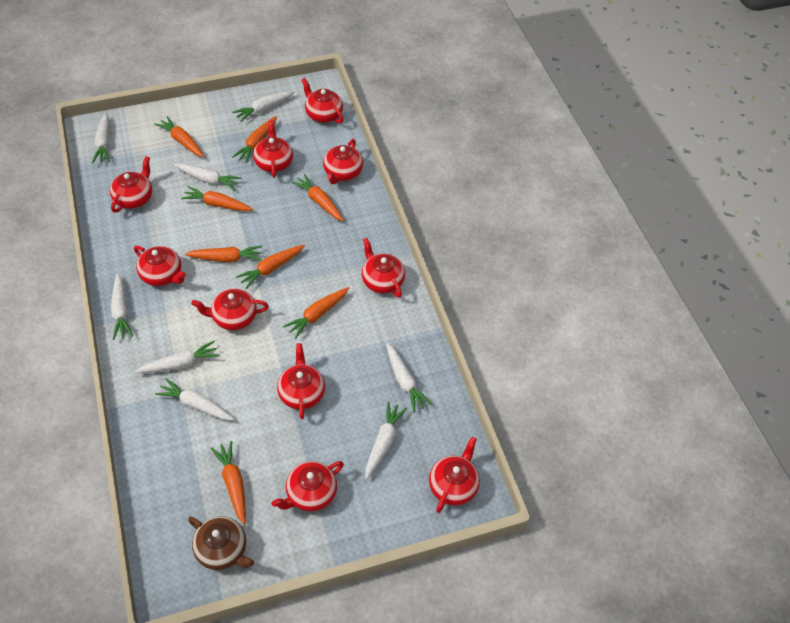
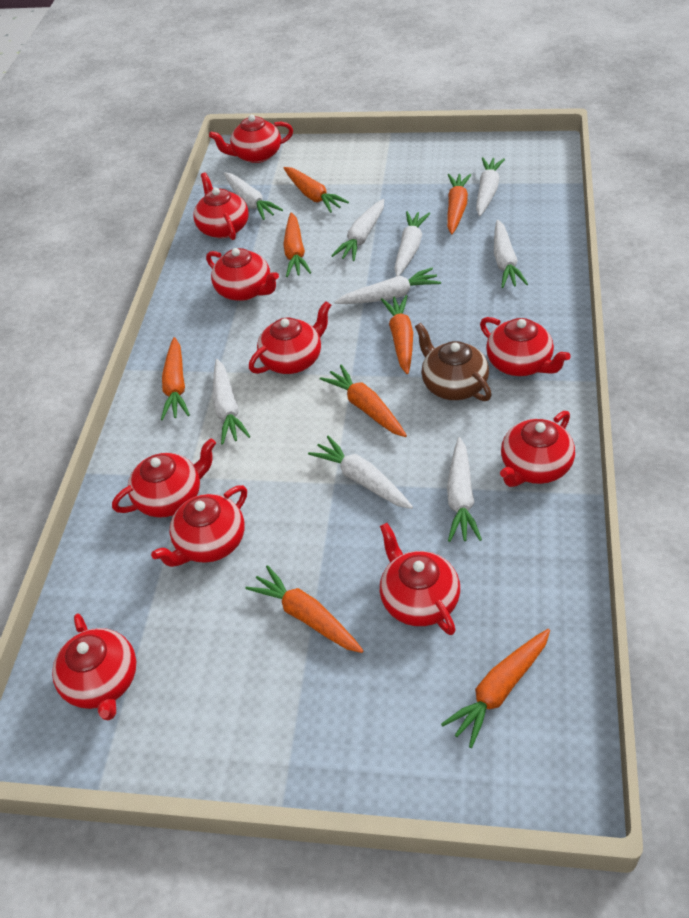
white carrot: [92,112,110,163] [111,274,133,340] [135,341,220,373] [155,378,234,420] [173,163,242,190] [232,91,295,122] [365,401,407,479] [386,343,432,413] = 8 -> [213,359,251,445] [224,172,283,220] [308,436,413,509] [331,199,384,261] [335,268,441,304] [394,211,430,276] [447,437,482,542] [476,157,505,216] [494,220,528,288] = 9

